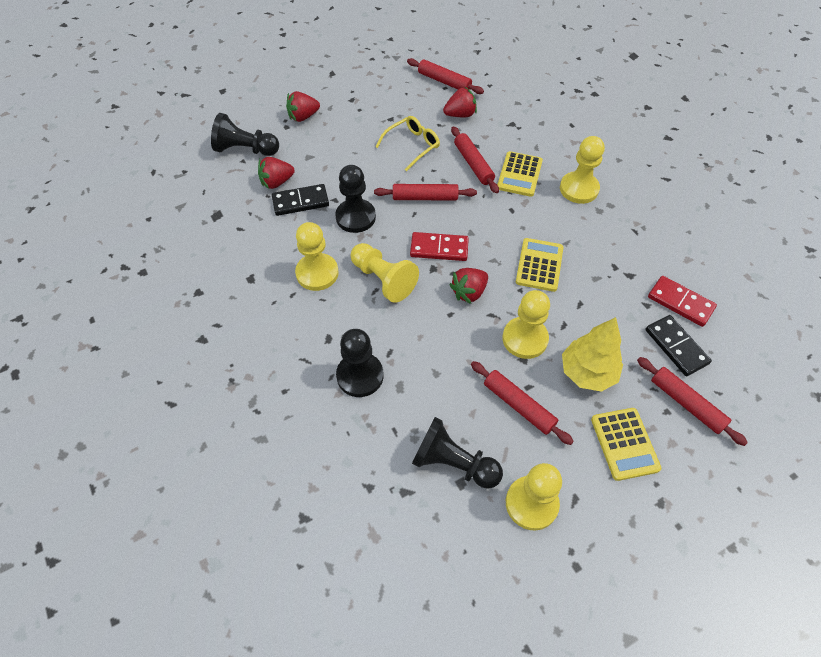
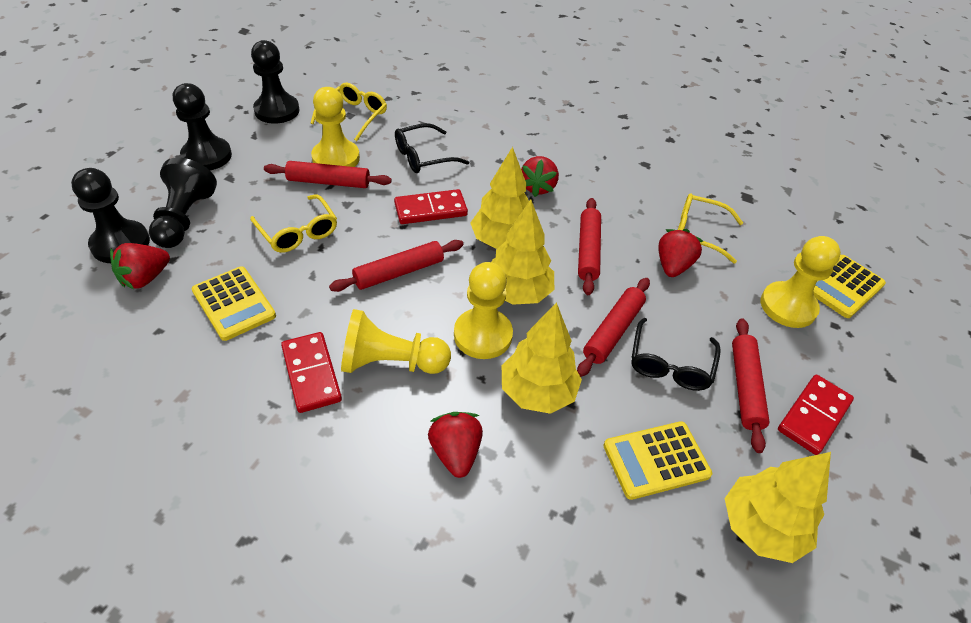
black domino: [272,184,329,216] [645,315,712,376] = 2 -> none = 0
black glasses: none = 0 -> [395,123,469,173] [631,318,721,391] = 2
red domino: [410,232,469,261] [648,276,717,327] = 2 -> [281,332,342,413] [394,189,468,224] [778,375,854,455] = 3
yellow glasses: [376,116,440,171] = 1 -> [250,194,337,253] [311,83,387,141] [678,194,743,264] = 3
yellow pawn: [295,222,339,291] [351,243,419,303] [503,290,550,359] [506,463,562,530] [560,136,605,204] = 5 -> [311,87,360,167] [341,309,451,374] [454,262,513,359] [761,236,841,328] = 4
yellow tree: [562,317,623,392] = 1 -> [470,147,529,249] [492,199,554,305] [502,302,582,414] [725,452,831,563] = 4

